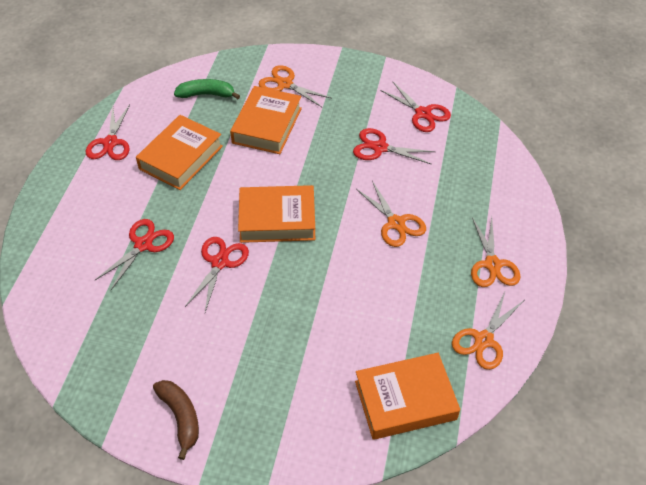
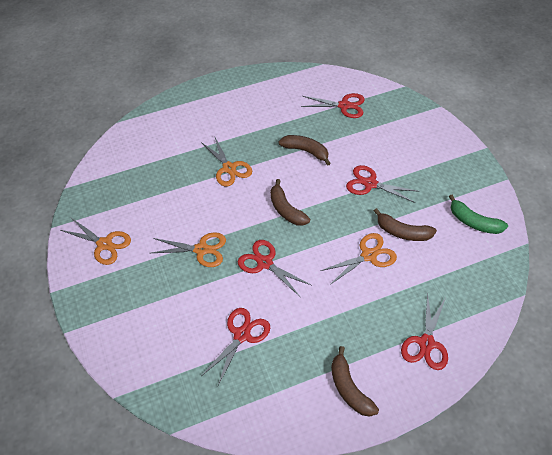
brown banana: [153,380,199,460] = 1 -> [270,179,310,226] [279,135,331,166] [331,346,379,417] [374,208,437,241] = 4
orange book: [136,115,223,190] [230,86,302,154] [238,185,316,243] [355,353,460,440] = 4 -> none = 0

